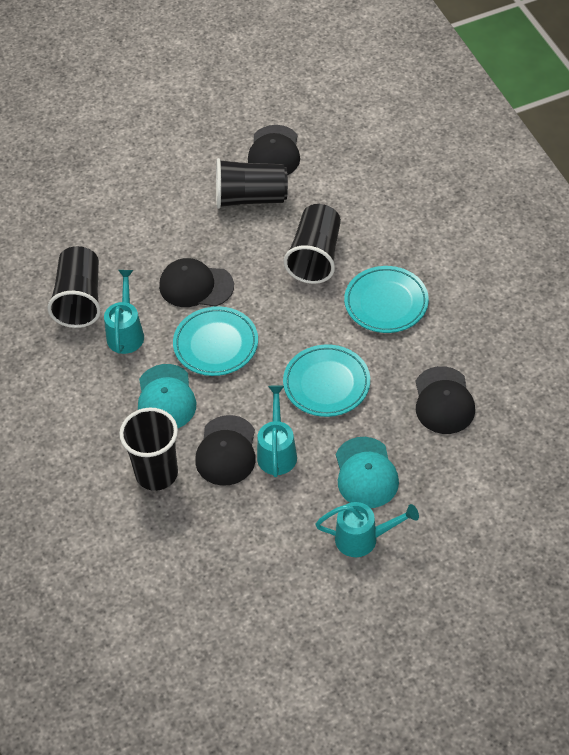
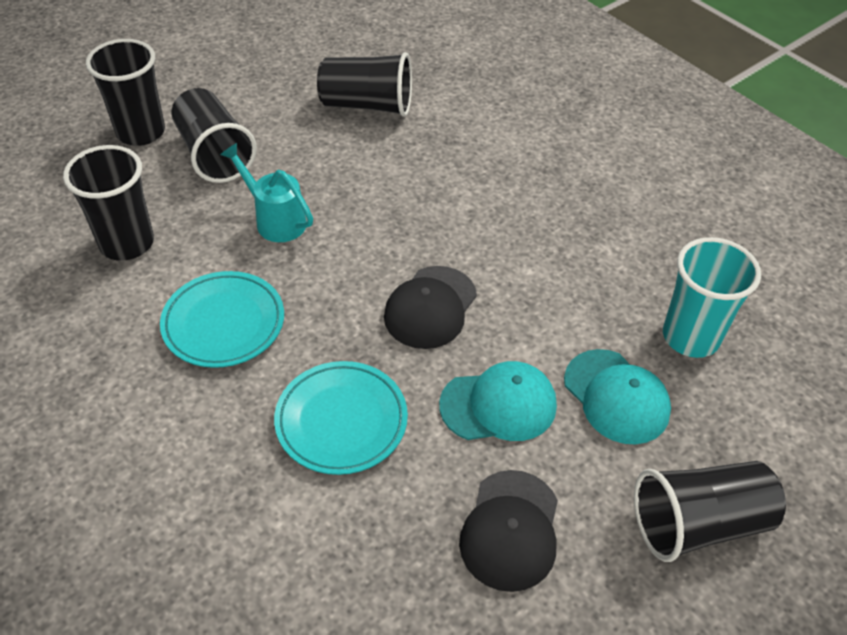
black cap: [159,258,234,307] [195,415,256,486] [248,125,300,175] [416,366,475,434] = 4 -> [384,266,477,349] [459,470,558,592] = 2
black cup: [47,246,101,328] [119,408,178,491] [216,158,288,209] [284,204,341,284] = 4 -> [63,145,154,261] [86,39,165,146] [172,88,257,183] [317,52,412,117] [634,461,786,562] = 5
turquoise cup: none = 0 -> [663,237,761,358] = 1
turquoise plate: [173,306,258,376] [283,344,370,417] [344,266,429,333] = 3 -> [160,271,284,368] [274,361,408,475] = 2
turquoise watering can: [104,270,144,354] [257,385,297,477] [315,502,419,557] = 3 -> [220,143,313,242] = 1

